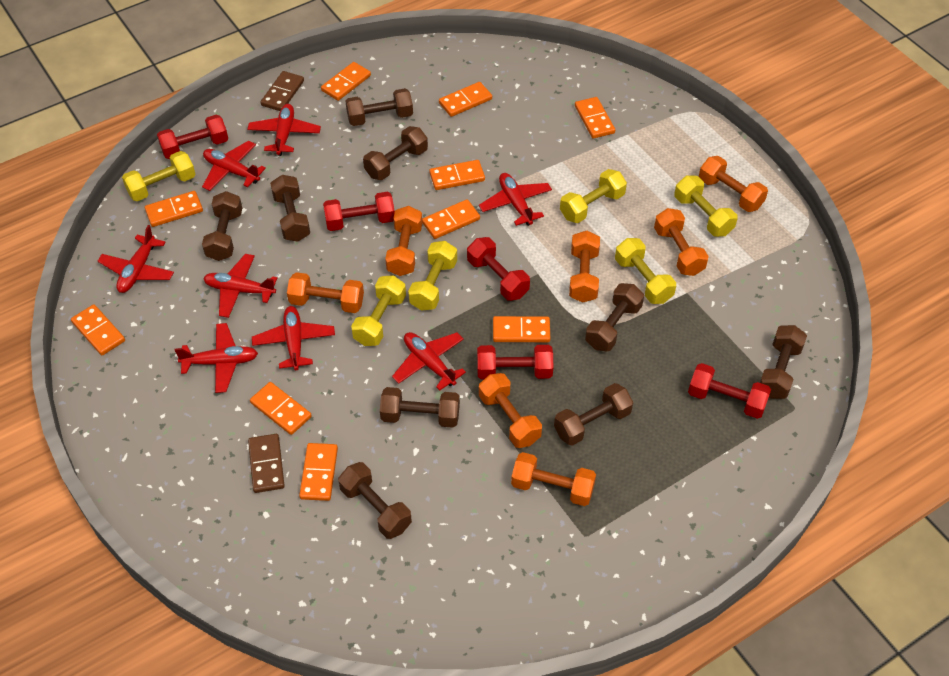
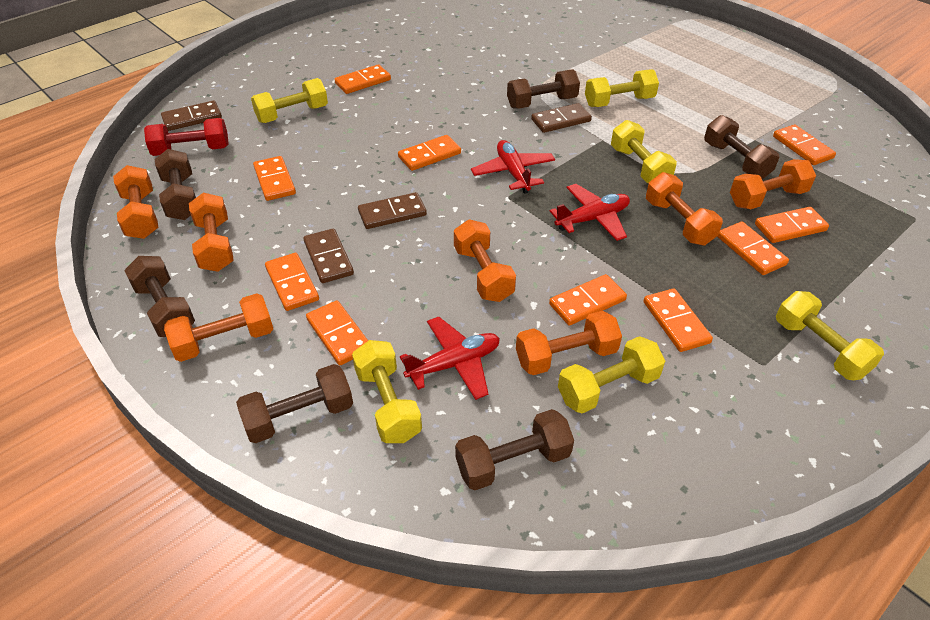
brown domino: [248,434,285,493] [261,71,304,111] = 2 -> [161,100,222,131] [303,229,354,283] [358,192,427,229] [531,103,592,133] = 4
brown dumbbell: [202,191,242,261] [270,175,310,241] [338,462,412,539] [346,88,413,126] [363,126,428,180] [380,387,460,428] [554,383,633,446] [585,283,644,351] [760,325,807,399] = 9 -> [124,256,195,337] [155,149,196,220] [236,364,353,443] [455,409,574,490] [507,70,580,109] [704,115,779,179] = 6
red dumbbell: [157,115,228,159] [323,192,395,231] [467,237,530,301] [477,345,553,379] [688,363,771,419] = 5 -> [144,118,229,156] = 1
red plane: [98,225,174,293] [174,323,258,393] [202,141,266,191] [203,254,277,318] [247,104,321,156] [252,306,335,370] [392,332,466,391] [479,173,552,226] = 8 -> [400,317,500,400] [471,140,555,194] [550,184,630,241] = 3

